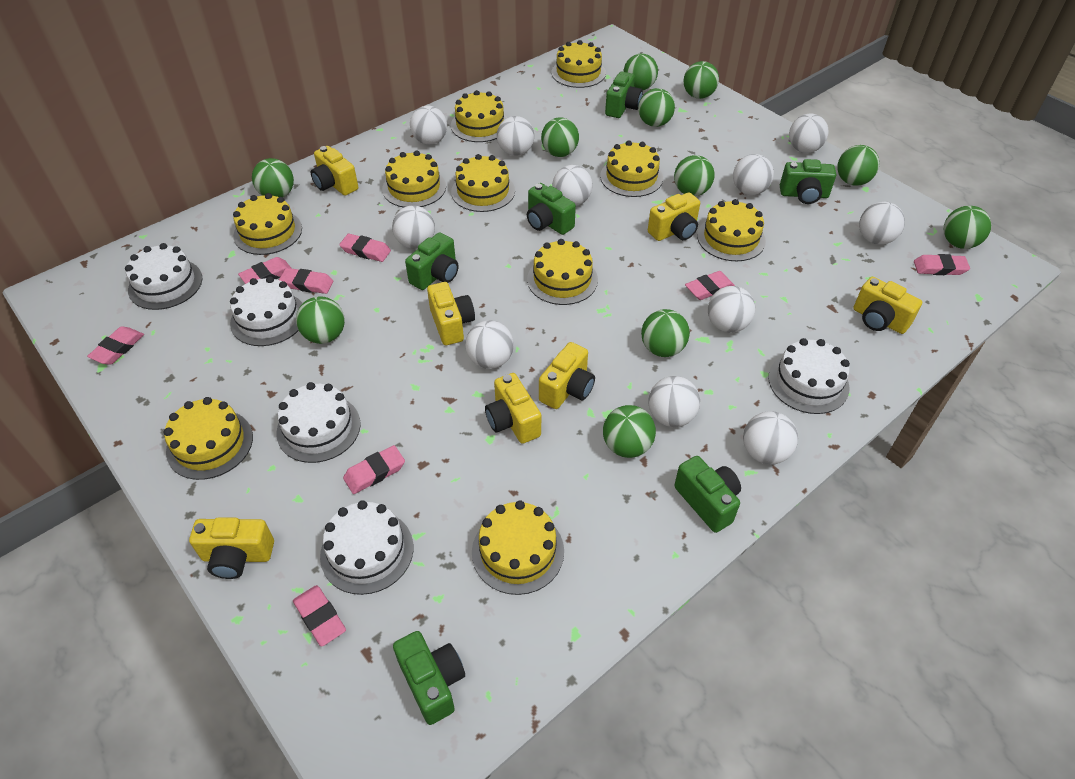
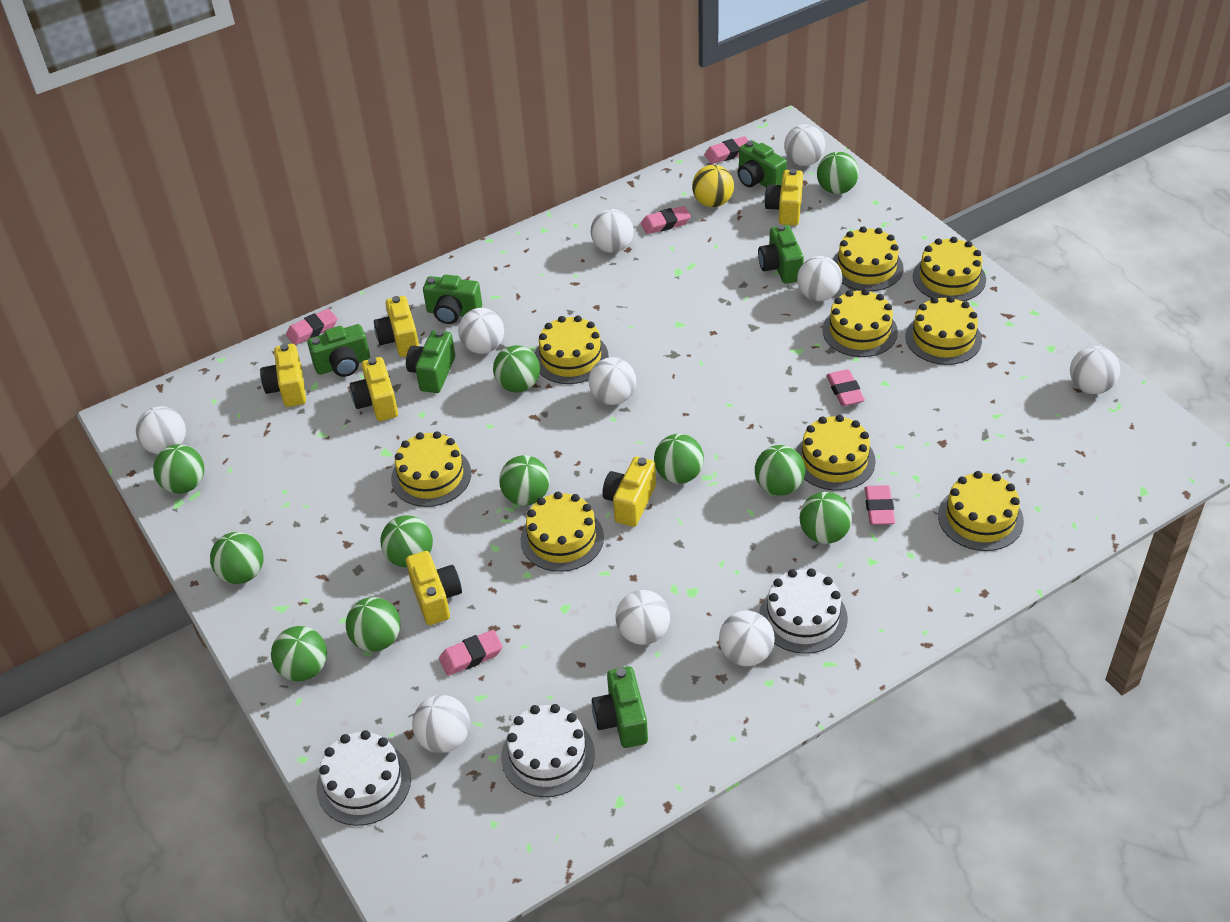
pink eraser: [87,326,144,365] [238,257,292,284] [279,268,333,294] [293,585,346,647] [339,234,391,262] [343,445,405,494] [685,271,735,300] [914,254,970,275] = 8 -> [286,308,337,345] [439,630,503,676] [641,206,691,234] [704,136,749,164] [826,369,865,406] [865,485,895,525] = 6
white ball: [392,205,435,249] [410,105,447,145] [465,320,514,369] [497,116,534,155] [552,165,592,206] [648,376,700,427] [708,286,755,333] [733,154,774,195] [743,411,798,464] [789,113,828,153] [859,202,905,245] = 11 -> [136,406,186,454] [412,695,470,753] [458,308,504,354] [589,357,636,405] [591,209,634,253] [616,590,670,645] [719,611,775,666] [784,124,825,166] [797,256,842,301] [1070,346,1120,394] = 10
white cake: [125,243,202,310] [230,276,303,346] [276,382,361,463] [320,500,414,595] [768,338,850,414] = 5 -> [316,730,411,826] [501,704,595,797] [759,568,848,654] = 3
yellow ball: none = 0 -> [692,165,734,207] = 1
yellow cake: [163,397,253,480] [233,193,302,255] [382,151,446,208] [451,90,507,142] [451,154,515,212] [472,500,564,595] [527,239,598,305] [551,40,606,88] [600,140,663,197] [697,199,766,261] = 10 -> [391,431,471,507] [521,492,604,572] [535,315,609,384] [796,415,876,491] [822,289,898,357] [833,226,903,291] [905,296,982,365] [913,237,986,302] [938,471,1024,551] = 9
yellow camera: [189,517,274,579] [311,146,358,196] [427,282,475,345] [485,373,541,444] [539,342,595,409] [648,192,700,241] [853,277,922,334] = 7 -> [260,344,306,407] [350,357,398,421] [374,296,419,357] [406,551,462,625] [602,457,656,527] [764,169,803,226] = 6

